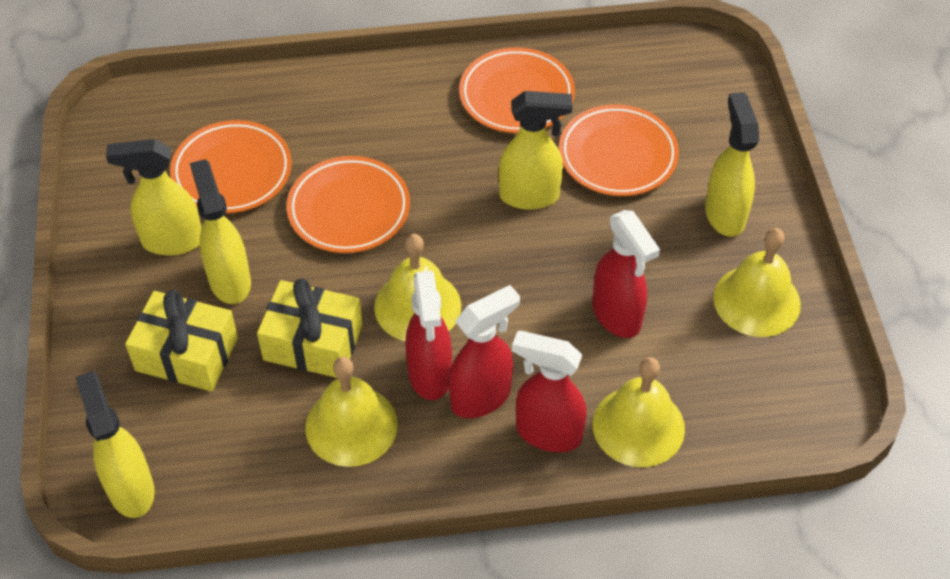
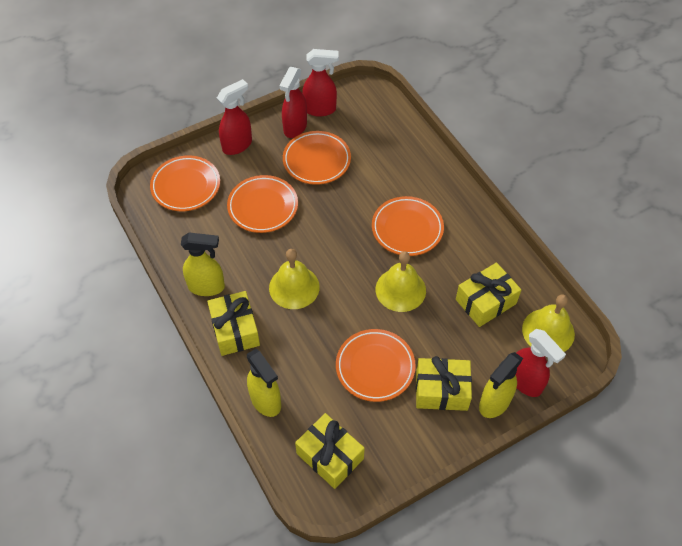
orange plate: [170,120,292,214] [287,156,410,253] [459,47,575,133] [559,104,679,196] = 4 -> [150,156,220,211] [227,175,298,233] [283,131,351,185] [336,329,416,402] [372,196,444,256] = 5
yellow bell: [306,357,398,467] [374,234,461,341] [593,357,685,467] [713,228,801,337] = 4 -> [269,249,320,309] [376,251,426,312] [522,294,575,352] = 3
yellow gift: [125,290,238,391] [257,278,363,378] = 2 -> [207,291,260,356] [295,413,365,489] [416,356,472,411] [456,262,521,327] = 4
yellow spray bottle: [75,371,155,518] [106,139,201,256] [190,159,251,304] [499,91,573,210] [705,92,759,237] = 5 -> [181,232,225,296] [247,349,281,417] [479,352,523,418] = 3

